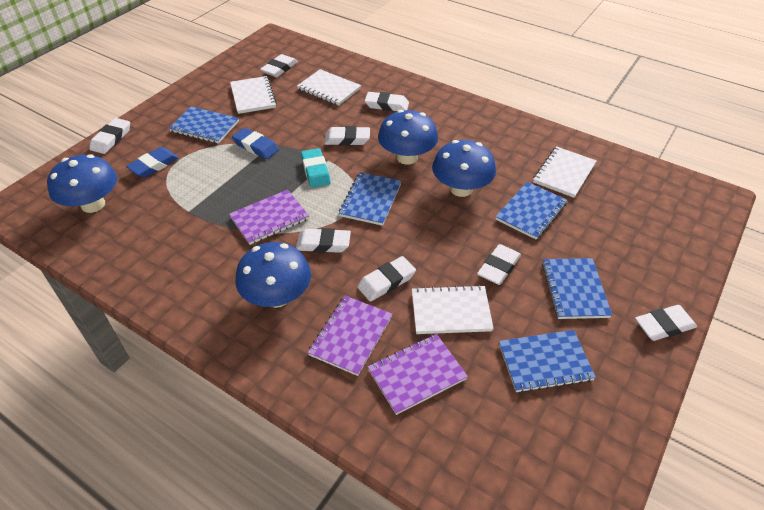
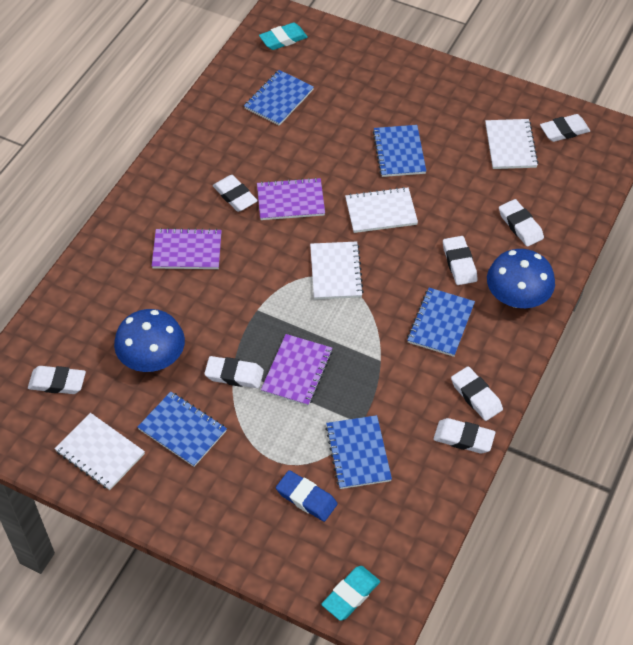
blue eraser: [126,147,179,178] [232,128,279,159] = 2 -> [276,470,337,522] = 1
blue mushroom: [47,154,117,213] [235,242,311,308] [378,110,438,164] [432,140,496,197] = 4 -> [114,309,185,372] [487,249,555,308] = 2
turquoise eraser: [301,148,331,188] = 1 -> [259,22,308,50] [321,566,380,621] = 2

